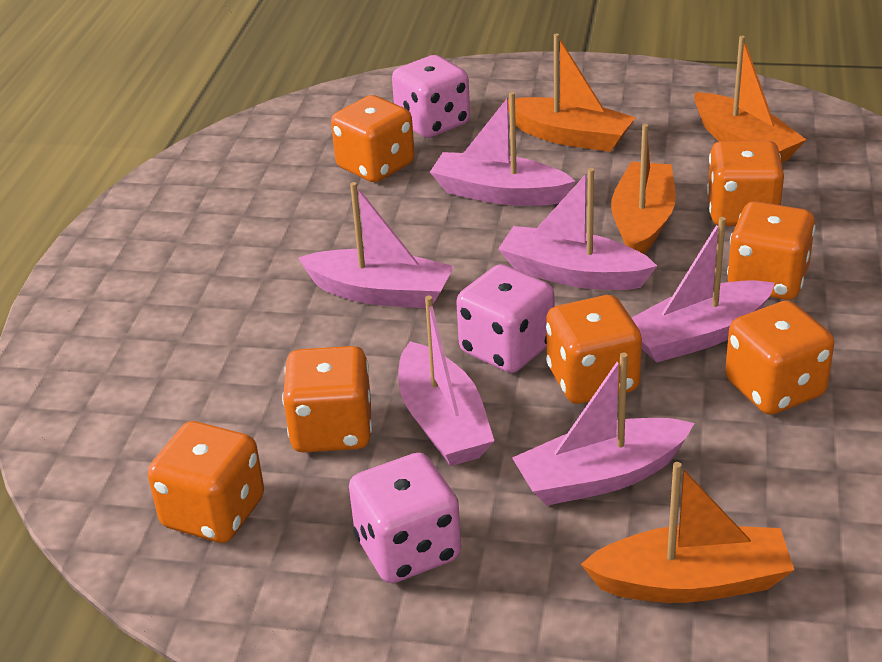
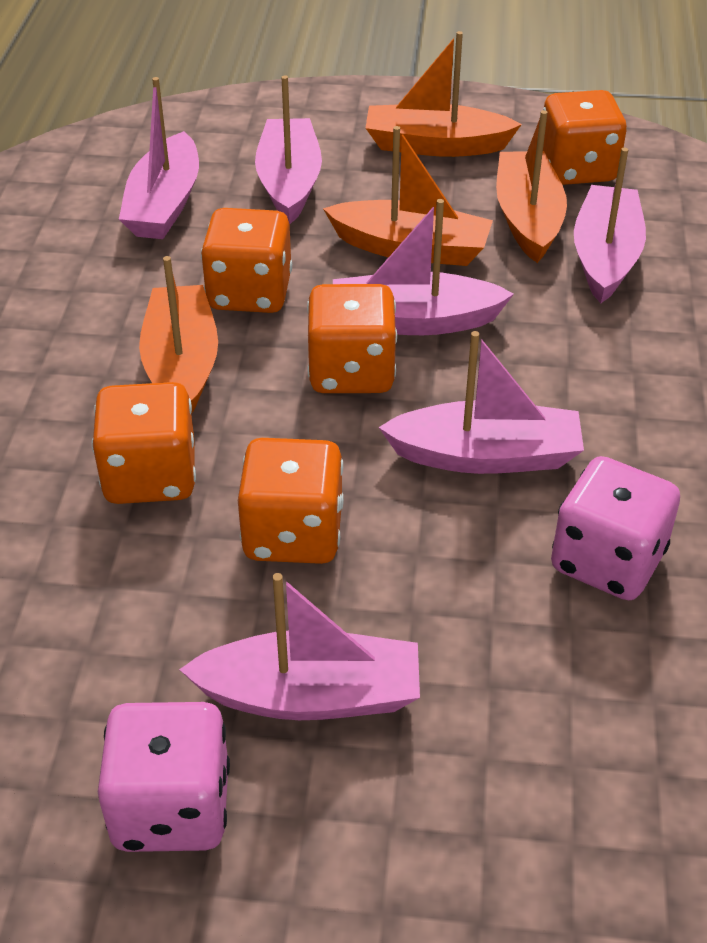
orange dice: [148,421,264,543] [282,346,372,452] [331,95,415,182] [546,295,642,404] [707,141,784,226] [725,301,834,415] [727,201,816,300] = 7 -> [92,382,196,504] [201,208,292,313] [238,438,344,564] [307,284,397,393] [543,90,627,185] = 5
pink dice: [349,453,461,583] [392,55,470,138] [456,264,554,373] = 3 -> [98,702,230,852] [551,456,680,600] = 2

